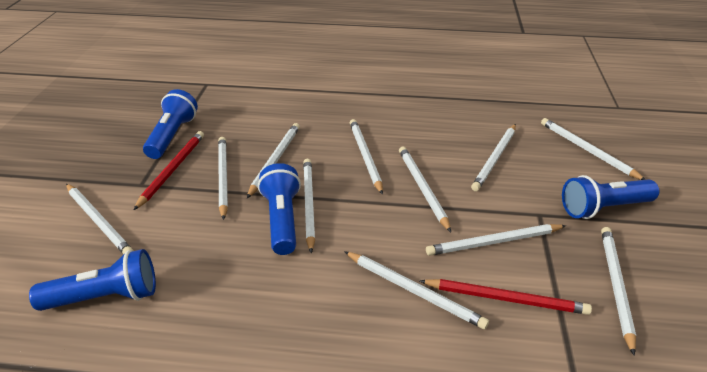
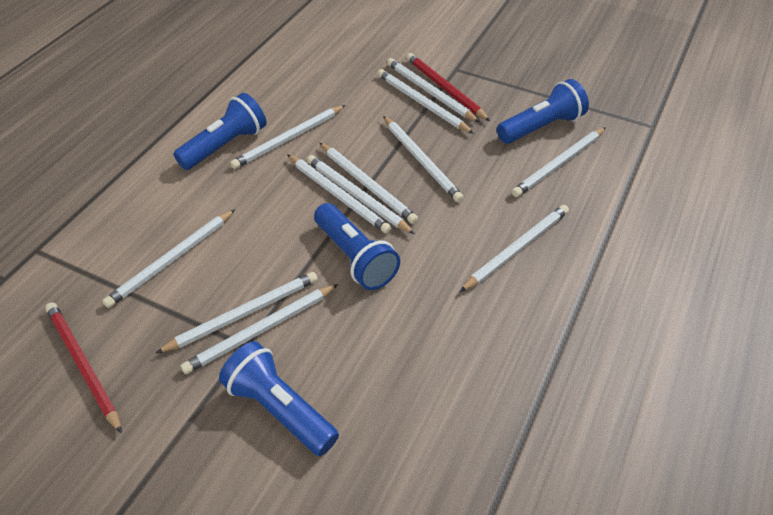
white pencil: [66,184,134,254] [218,137,228,220] [247,123,300,198] [303,159,315,253] [344,251,489,329] [350,119,383,195] [399,146,451,232] [426,224,566,256] [471,124,516,191] [541,118,646,180] [601,227,636,356] = 11 -> [103,209,235,308] [156,272,318,353] [181,284,339,374] [230,105,346,169] [287,154,392,234] [307,155,415,234] [320,143,418,224] [378,69,474,134] [383,116,464,202] [387,58,480,122] [460,205,569,292] [512,127,606,197] = 12

